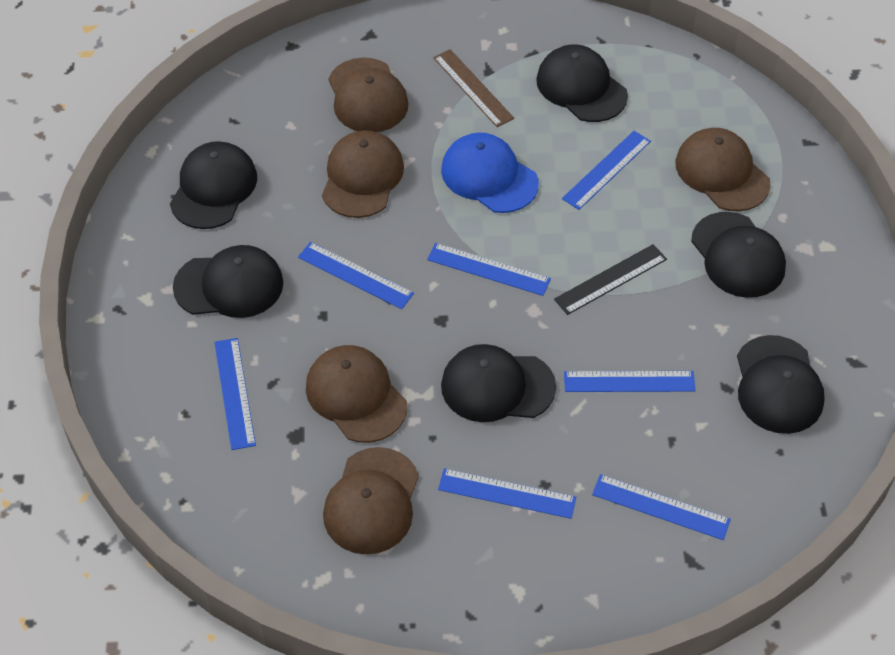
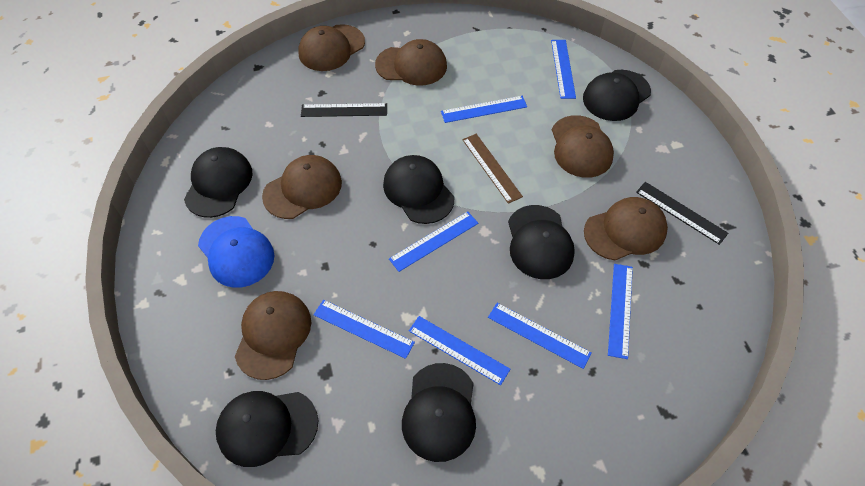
black ruler: [554,244,667,315] = 1 -> [301,103,387,117] [636,182,728,245] = 2
brown cap: [306,345,407,443] [322,130,404,218] [323,447,419,555] [328,58,409,132] [675,128,771,212] = 5 -> [235,291,311,380] [262,155,342,219] [299,24,365,71] [375,39,447,86] [552,115,614,178] [584,197,668,260] = 6

